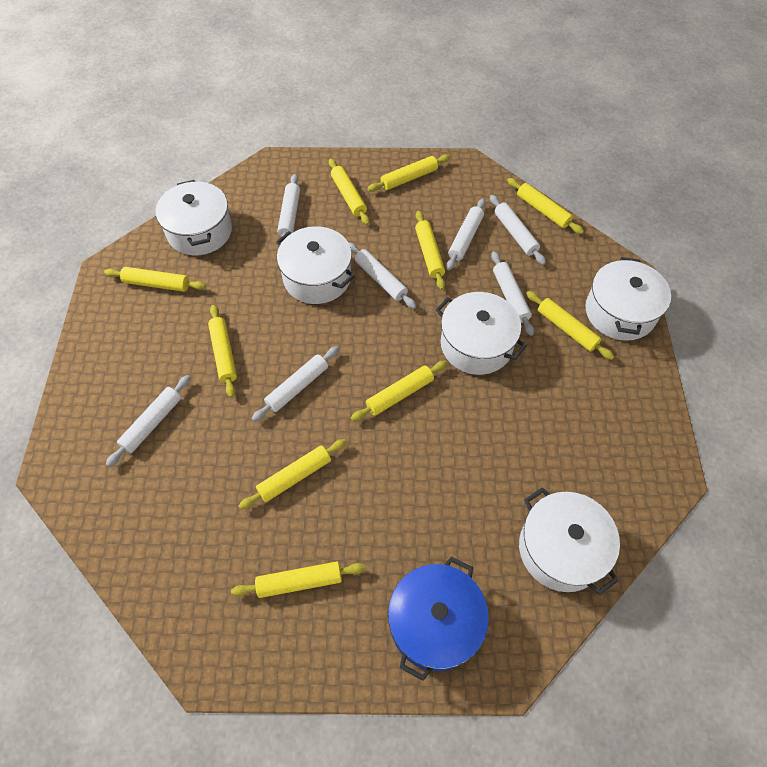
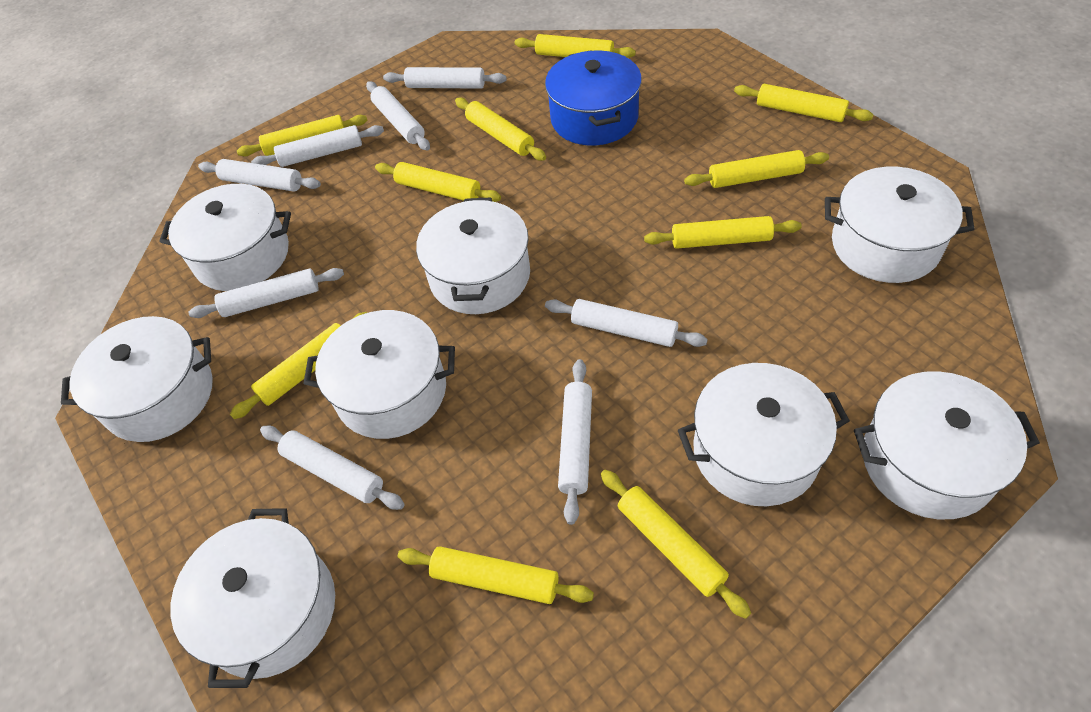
white pot: [156,180,232,255] [276,226,355,304] [436,292,527,375] [519,487,620,595] [586,257,671,341] = 5 -> [61,316,212,442] [159,184,291,291] [171,508,335,688] [303,310,455,439] [416,198,530,314] [678,363,850,506] [825,167,975,283] [854,371,1040,519] = 8
white rolling pin: [106,375,191,467] [252,346,339,422] [277,174,300,243] [349,242,417,309] [446,198,486,270] [490,195,546,265] [491,251,534,336] = 7 -> [188,268,344,318] [198,159,321,192] [251,125,384,167] [260,426,404,510] [366,81,430,151] [383,67,507,89] [545,299,708,347] [558,359,592,525] = 8

